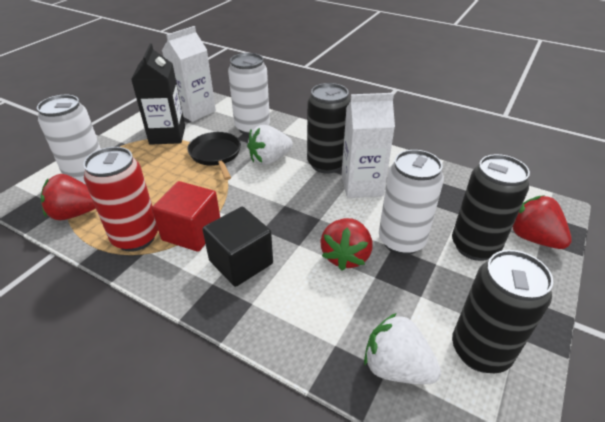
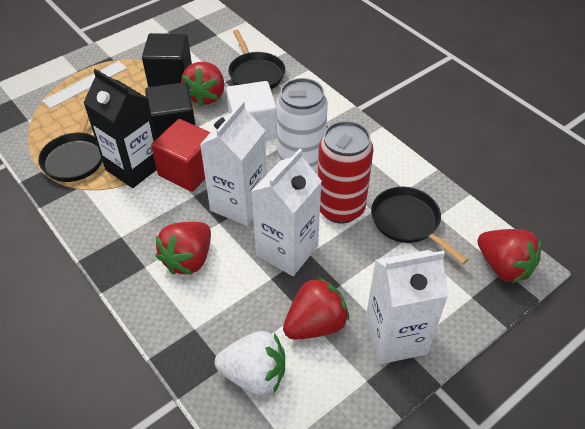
black can: [307,83,351,174] [452,154,530,261] [452,250,553,373] = 3 -> none = 0
black cube: [202,207,273,287] = 1 -> [142,33,192,87] [145,82,196,138] = 2
black pan: [187,132,241,180] = 1 -> [38,110,102,182] [228,29,285,89] [371,187,468,264] = 3
red strawberry: [41,174,96,220] [320,218,373,271] [513,195,572,249] = 3 -> [156,222,211,275] [181,62,224,106] [283,276,349,339] [478,229,542,283] = 4
white can: [37,95,101,185] [228,53,270,135] [379,150,444,255] = 3 -> [276,78,328,173] = 1
white carton: [162,26,216,122] [341,93,395,198] = 2 -> [200,101,267,226] [251,149,322,276] [365,250,448,364] = 3
white cube: none = 0 -> [226,81,277,141] = 1
white ruler: none = 0 -> [42,61,127,109] = 1
white strawberry: [247,125,293,165] [364,313,441,384] = 2 -> [215,331,285,395] = 1

